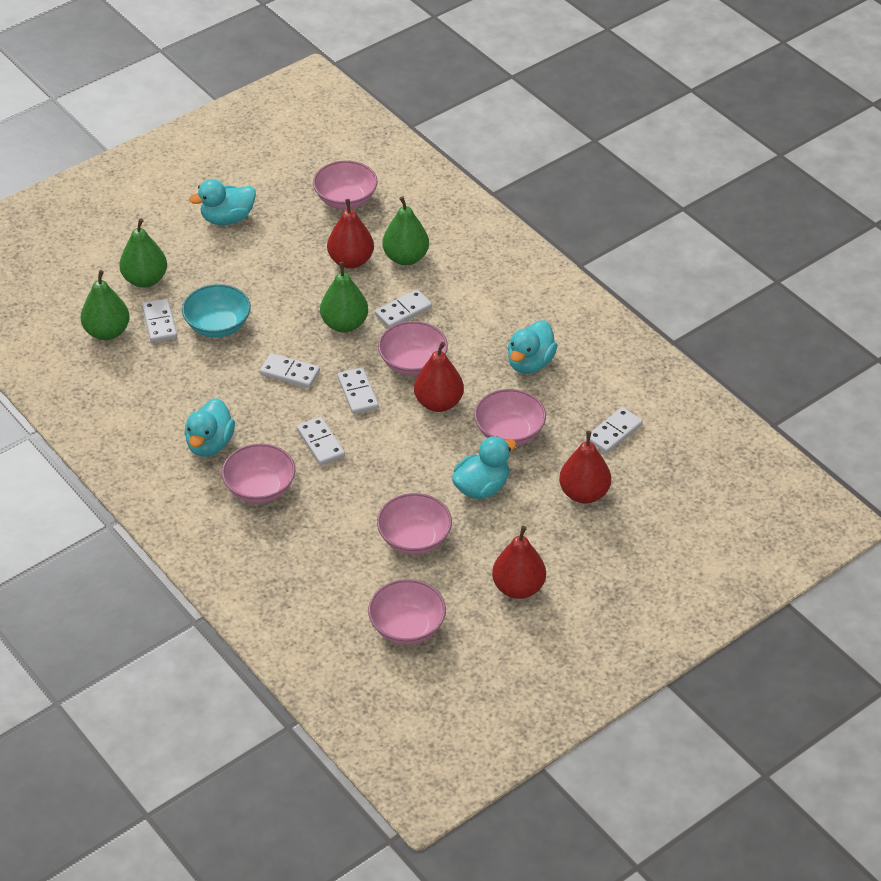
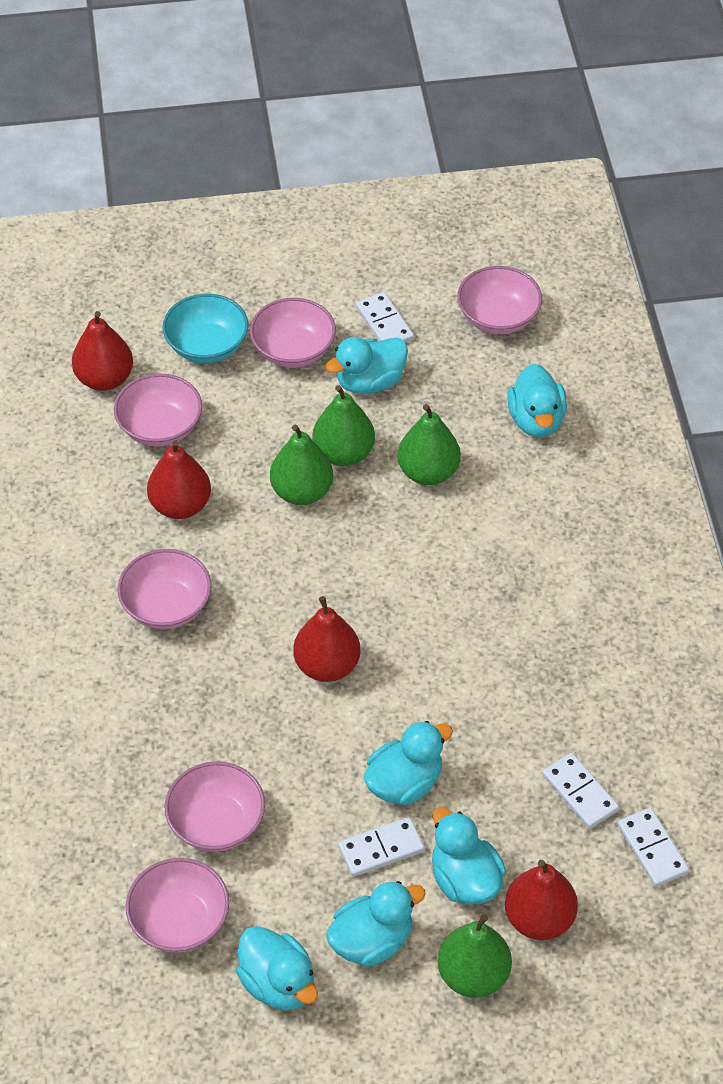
turquoise duck: [184,398,235,457] [189,179,256,225] [452,436,517,499] [508,320,558,374] = 4 -> [236,926,318,1010] [326,337,408,394] [326,881,426,967] [364,721,453,805] [432,807,506,905] [507,364,567,437] = 6
white domino: [142,299,177,342] [260,353,320,388] [297,417,345,465] [338,367,379,414] [375,289,432,328] [586,407,643,453] = 6 -> [338,817,425,877] [356,292,414,342] [542,753,619,829] [617,807,689,887] = 4

